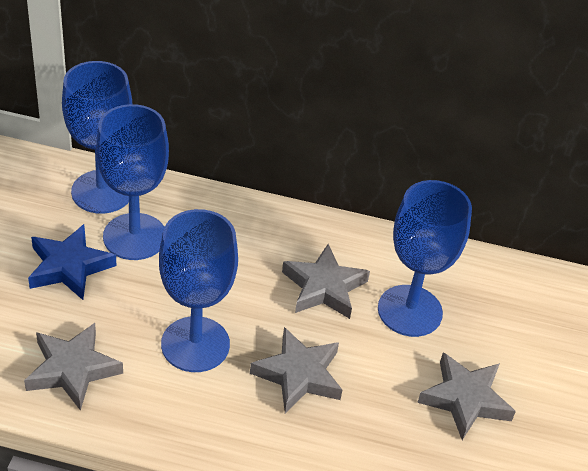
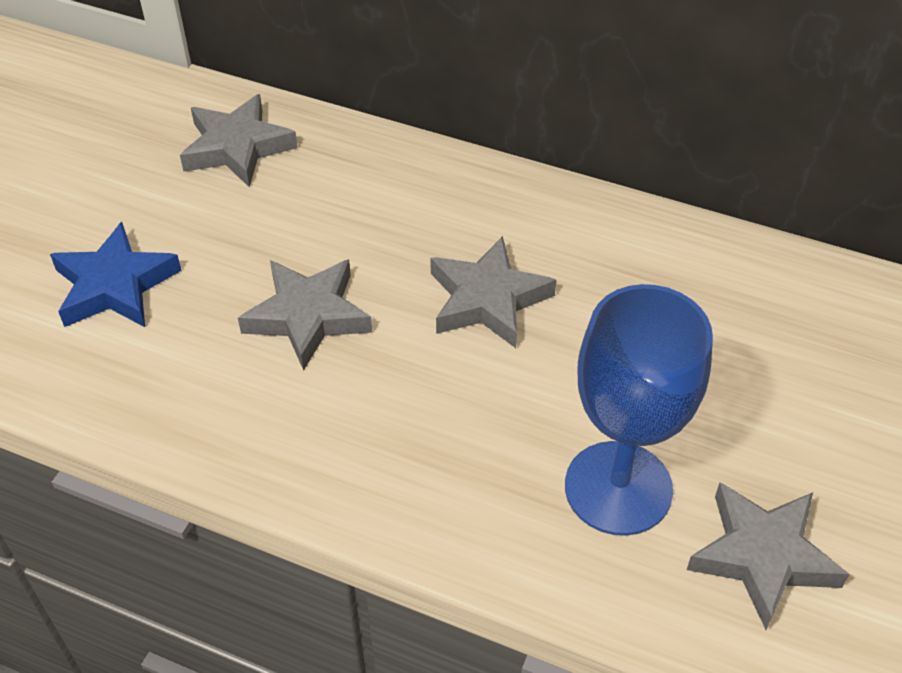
blue goblet: [62,61,132,214] [96,104,169,260] [159,209,238,372] [378,180,472,337] = 4 -> [565,284,713,536] = 1

